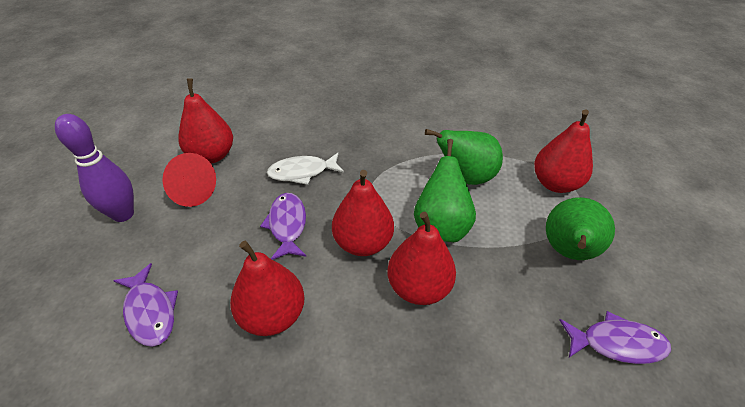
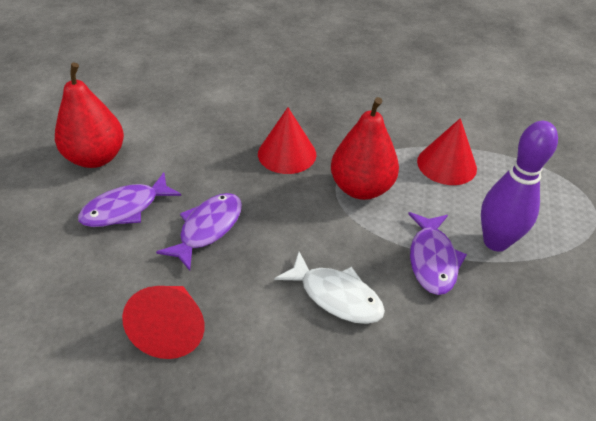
green pear: [414,139,476,242] [425,129,503,185] [546,197,615,260] = 3 -> none = 0
red cone: [162,153,216,207] = 1 -> [122,286,205,359] [258,107,316,174] [417,118,477,185] = 3
red pear: [178,78,233,164] [230,241,305,336] [332,170,394,256] [387,212,456,305] [534,109,593,193] = 5 -> [55,63,124,168] [331,97,399,200] = 2

